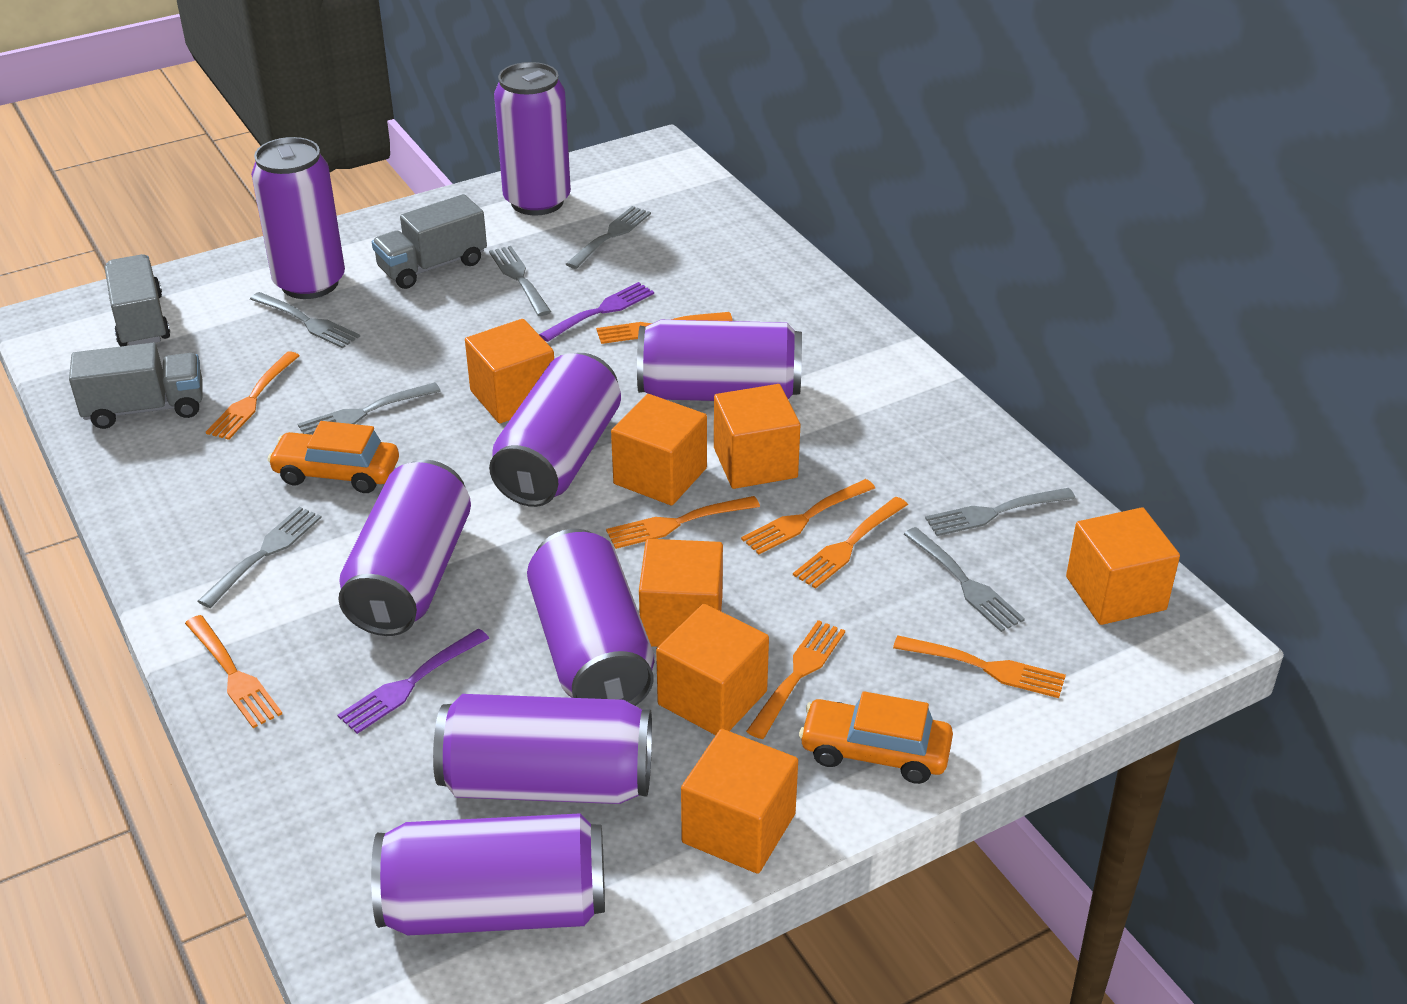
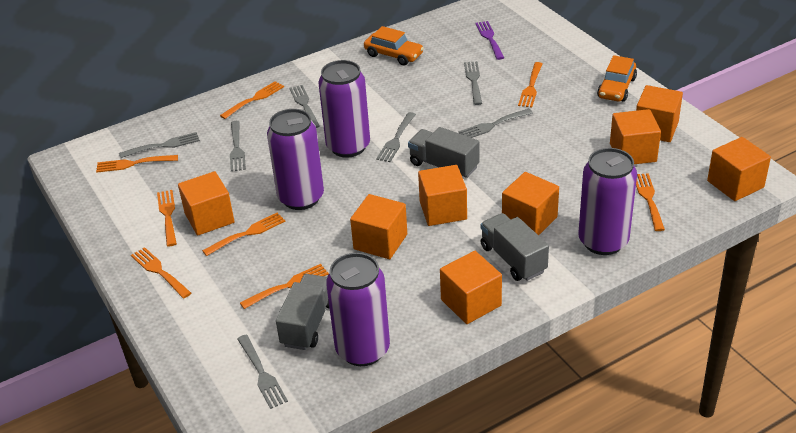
orange cube: [465,319,554,424] [611,394,707,506] [639,539,723,647] [656,604,769,735] [681,729,798,874] [714,384,800,489] [1066,507,1180,625] = 7 -> [178,171,234,236] [350,194,407,259] [418,165,467,226] [440,251,502,324] [502,172,559,235] [610,109,661,164] [636,85,683,142] [707,137,771,201] = 8
purple can: [251,137,345,299] [338,460,471,636] [371,813,605,935] [433,694,652,804] [489,353,621,507] [494,62,571,216] [527,529,654,706] [637,320,802,401] = 8 -> [267,109,324,210] [318,60,370,158] [326,253,390,366] [578,148,637,255] = 4
purple fork: [337,629,489,734] [539,282,654,342] = 2 -> [476,21,504,60] = 1

